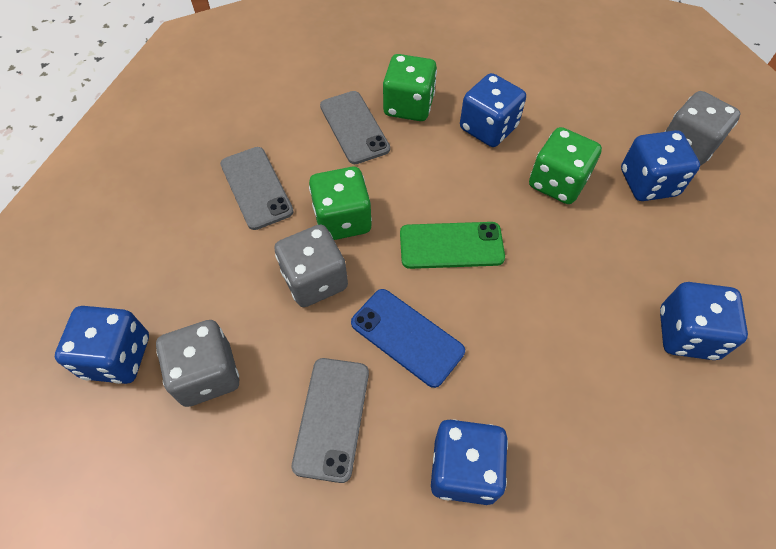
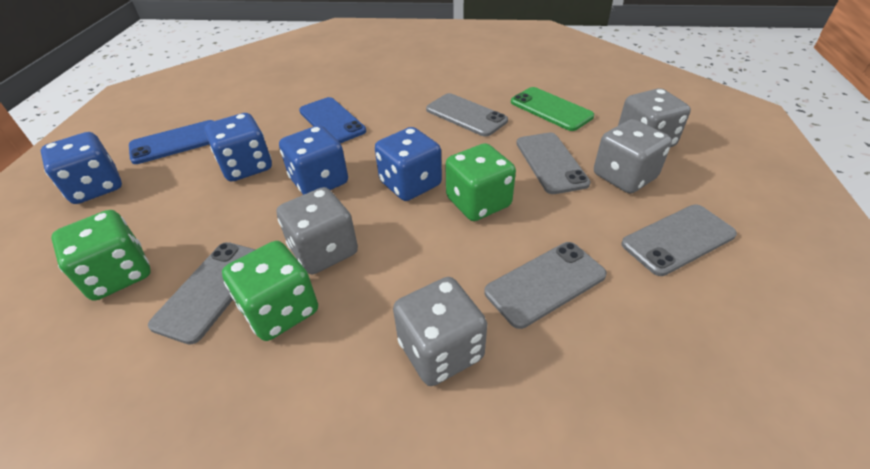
blue dice: [55,306,149,384] [431,419,508,505] [460,73,526,147] [621,130,700,201] [660,282,748,360] = 5 -> [41,132,122,204] [204,113,272,181] [279,125,348,195] [375,127,442,201] = 4
blue phone: [351,289,465,388] = 1 -> [129,120,213,164] [299,97,366,143] = 2
grey dice: [156,320,239,407] [274,224,348,307] [665,91,741,166] = 3 -> [277,187,358,274] [393,277,487,386] [594,119,672,193] [618,88,691,147] = 4
grey phone: [220,147,294,230] [292,358,369,483] [320,91,390,164] = 3 -> [148,242,256,345] [426,93,508,137] [484,242,607,329] [516,132,591,194] [621,205,737,276] = 5

